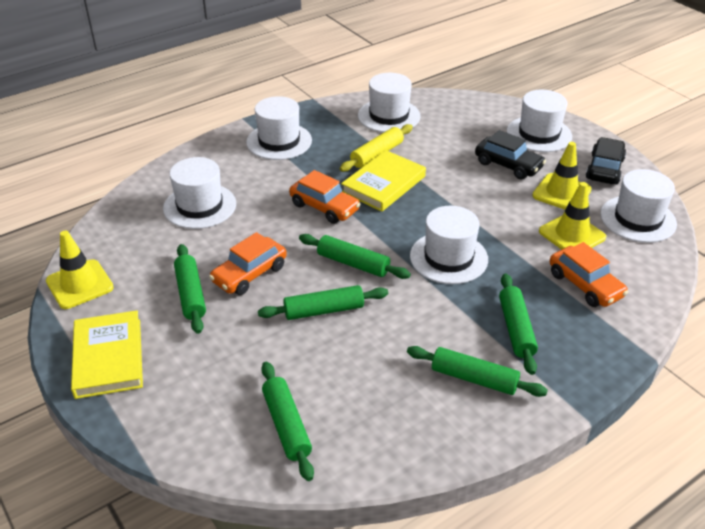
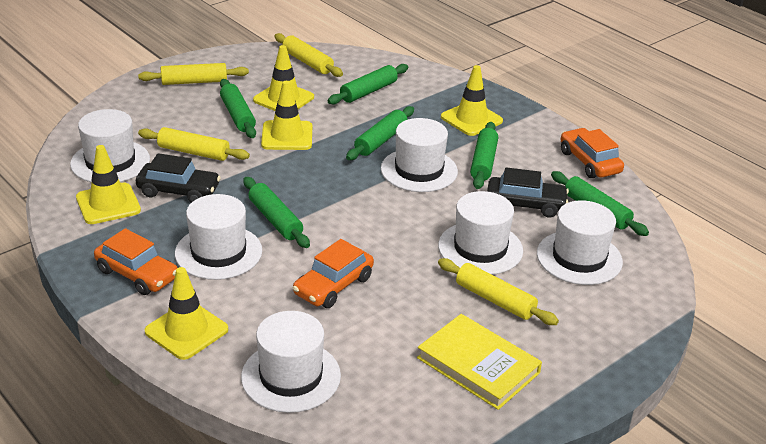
yellow book: [71,310,143,399] [341,150,426,212] = 2 -> [417,314,542,410] = 1
yellow rolling pin: [340,124,413,172] = 1 -> [138,63,249,85] [138,127,250,161] [274,33,343,77] [438,258,559,325] = 4
yellow traffic cone: [46,231,114,309] [532,142,592,210] [539,182,606,250] = 3 -> [76,145,141,224] [145,267,228,360] [253,45,314,111] [261,81,312,150] [441,65,503,136] = 5

